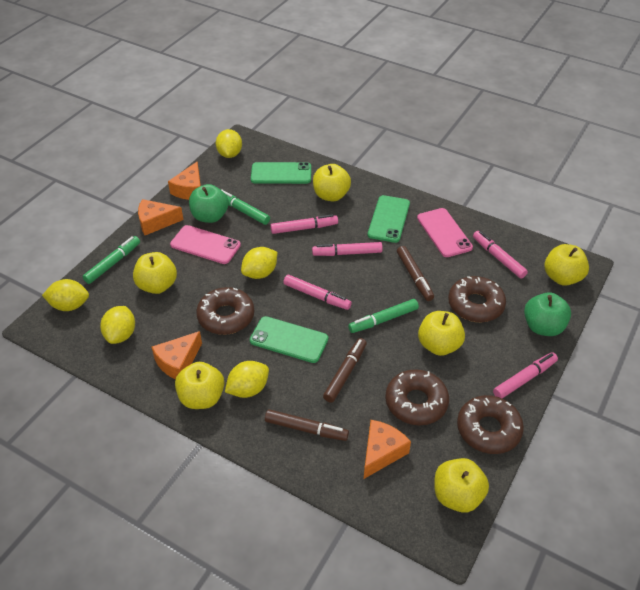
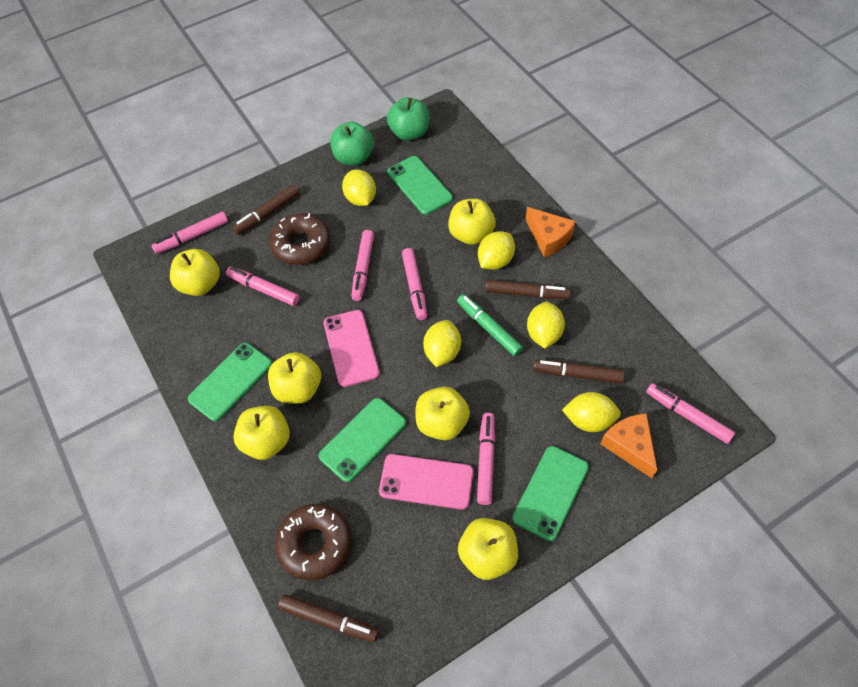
brown donut: [196,287,254,335] [385,369,449,425] [448,276,506,322] [457,395,524,454] = 4 -> [269,213,330,265] [275,504,351,580] = 2
brown marker: [265,409,349,441] [323,338,367,403] [397,246,434,301] = 3 -> [232,185,299,235] [278,594,379,642] [486,280,570,299] [533,360,625,384] = 4
green marker: [82,236,140,284] [221,189,270,225] [348,299,419,333] = 3 -> [457,294,523,356] = 1
green phone: [250,316,328,363] [251,162,311,184] [368,195,410,243] = 3 -> [188,343,272,421] [319,398,406,482] [387,156,453,215] [512,446,589,541] = 4
orange cheese: [138,199,183,235] [152,331,202,379] [168,162,201,200] [364,420,411,479] = 4 -> [526,207,576,257] [601,413,657,478] = 2
pink marker: [270,214,338,234] [283,275,352,310] [312,242,383,256] [473,231,528,279] [493,352,558,398] = 5 -> [151,212,228,254] [226,267,300,306] [351,230,374,301] [402,248,427,320] [477,413,495,505] [646,383,735,444] = 6

